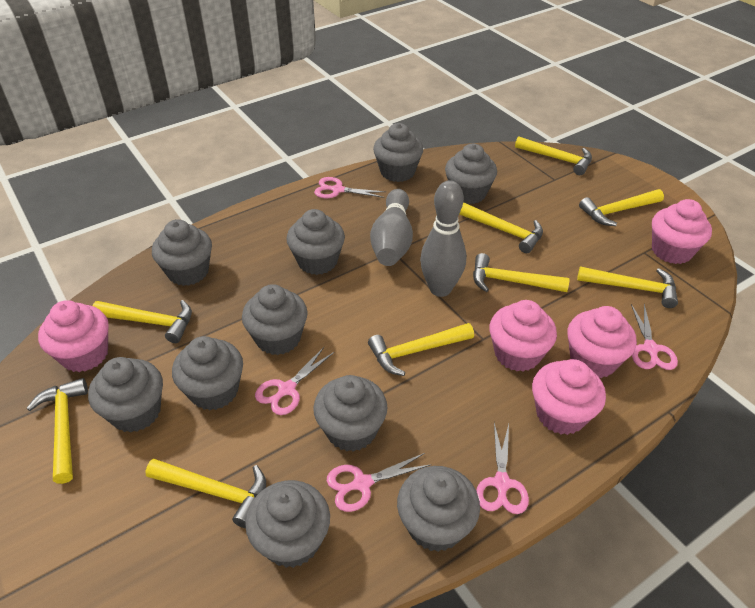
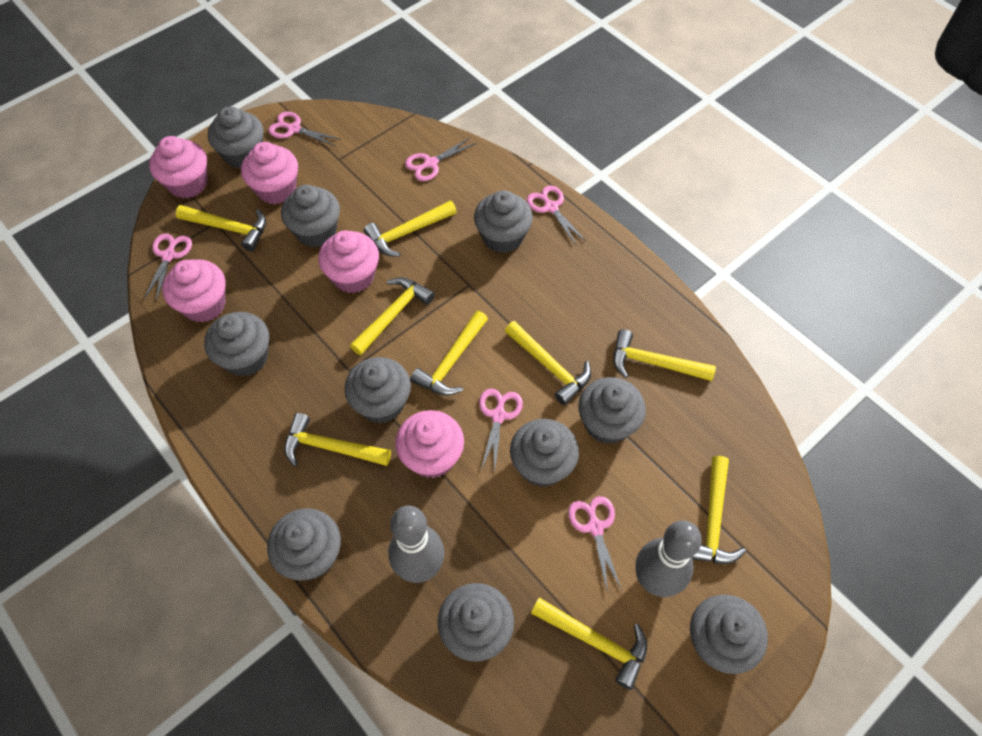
pink scissors: [255,347,334,415] [314,177,386,198] [327,453,432,512] [476,423,529,514] [631,304,678,370] = 5 -> [144,233,192,301] [268,112,340,146] [405,137,477,181] [479,388,523,471] [527,186,586,245] [568,496,622,594] = 6

